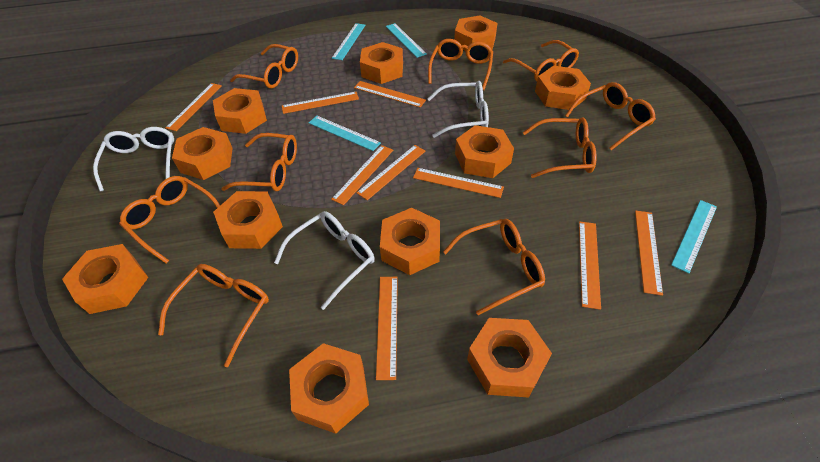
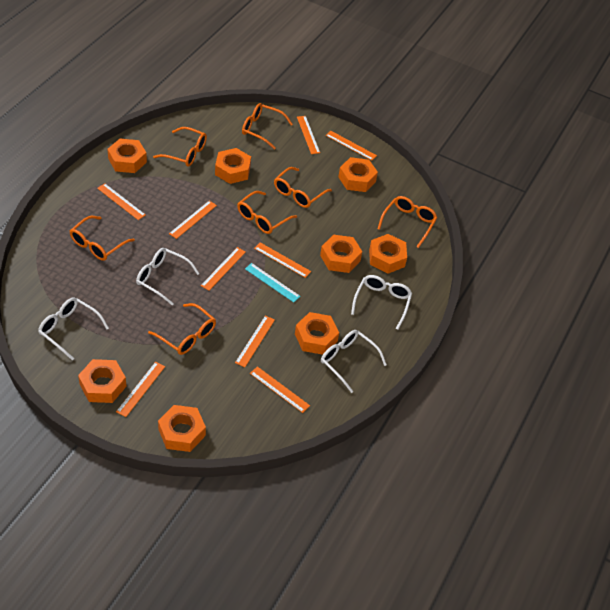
orange glasses: [119,176,220,264] [158,264,269,367] [221,133,297,191] [230,44,298,89] [428,39,493,90] [443,219,545,315] [503,40,579,81] [523,118,597,178] [565,82,656,150] = 9 -> [70,216,135,261] [148,303,216,355] [153,127,207,167] [237,191,297,234] [242,103,293,150] [274,167,332,208] [378,196,437,248] = 7
orange nut: [62,244,148,314] [172,127,233,180] [213,88,267,134] [213,191,283,249] [289,343,369,434] [360,42,403,84] [380,208,440,275] [454,15,497,51] [455,125,514,178] [467,318,552,398] [535,66,591,110] = 11 -> [78,359,127,403] [107,139,147,173] [158,405,206,452] [215,148,251,184] [295,312,339,355] [320,235,362,273] [338,157,378,192] [369,234,407,274] = 8
turquoise ruler: [309,116,381,151] [332,23,365,60] [386,23,427,58] [671,200,717,273] = 4 -> [245,263,300,303] = 1
white glasses: [93,127,174,192] [274,211,375,310] [427,81,489,138] = 3 -> [38,298,109,361] [136,248,199,306] [321,330,387,393] [351,275,412,330] = 4

